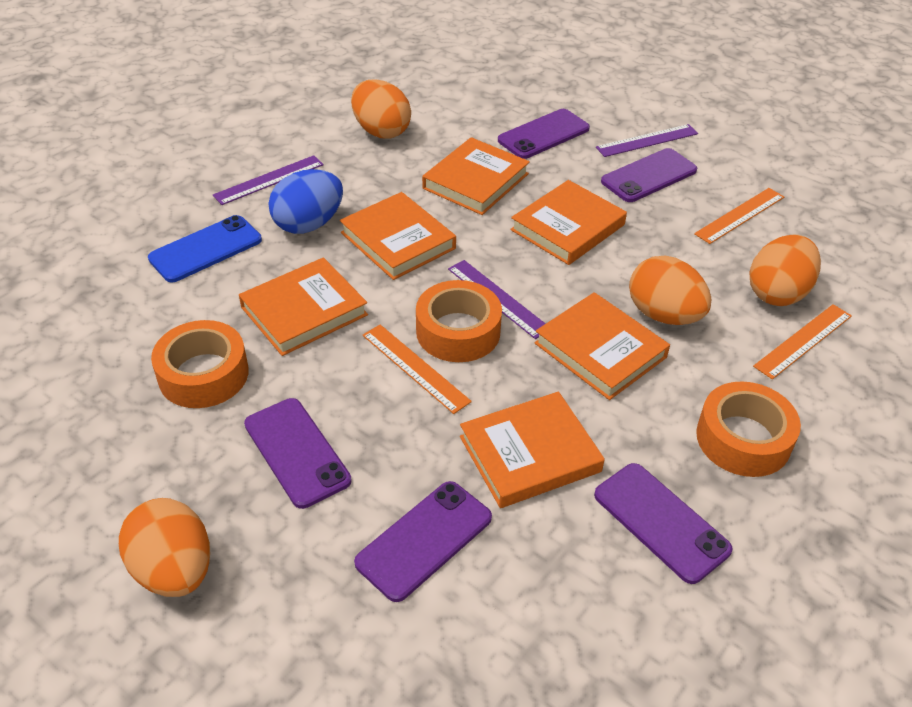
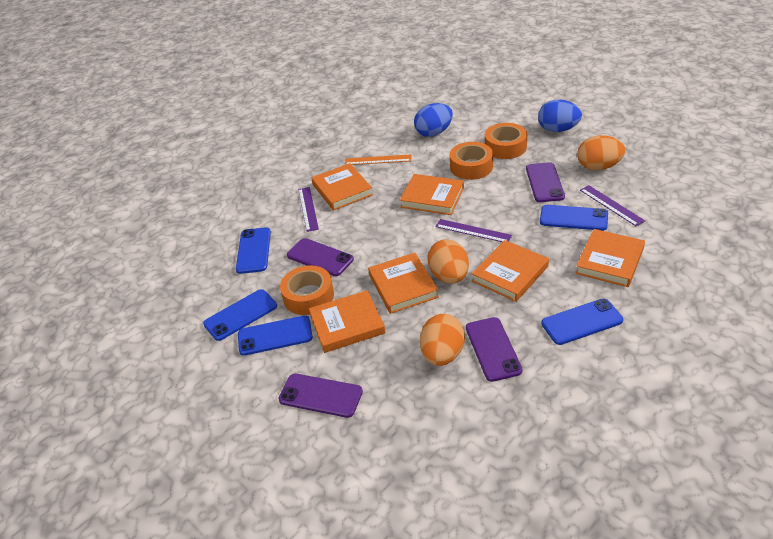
blue egg: [268,169,343,234] = 1 -> [414,103,453,137] [538,99,582,132] = 2
blue phone: [148,215,262,282] = 1 -> [203,289,277,341] [236,227,271,274] [238,315,313,356] [540,205,608,231] [541,299,623,345] = 5
orange egg: [119,498,210,597] [351,79,411,139] [629,256,711,325] [749,235,821,306] = 4 -> [420,314,465,366] [427,239,469,284] [577,135,625,171] = 3
orange ruler: [363,325,472,414] [694,188,784,244] [753,304,852,379] = 3 -> [345,155,411,165] = 1
purple phone: [244,398,352,509] [354,481,492,602] [498,109,590,159] [594,463,733,584] [601,148,697,202] = 5 -> [278,374,363,418] [287,238,354,276] [466,317,523,382] [526,162,565,202] = 4

